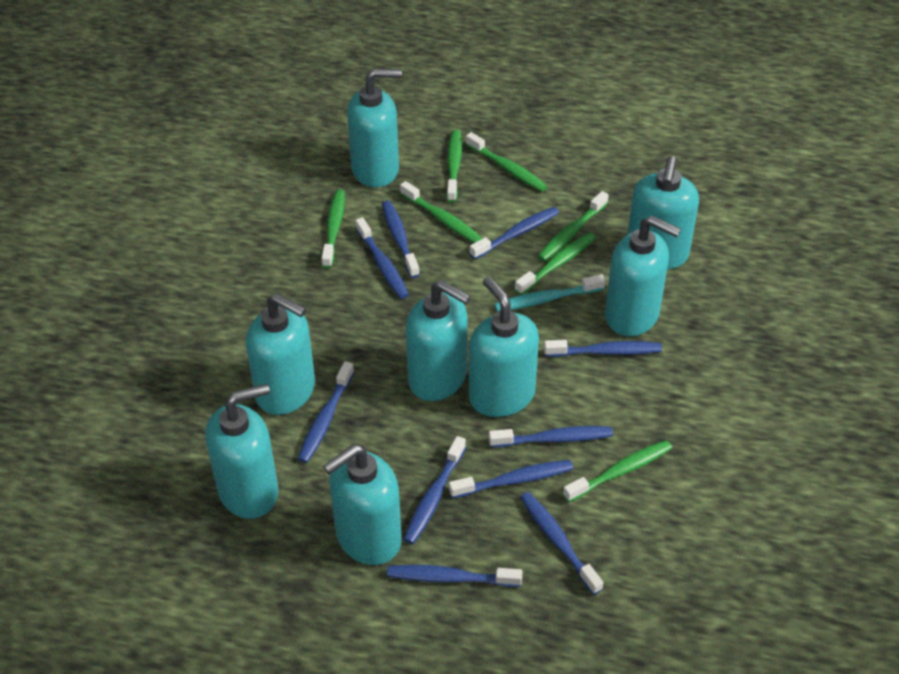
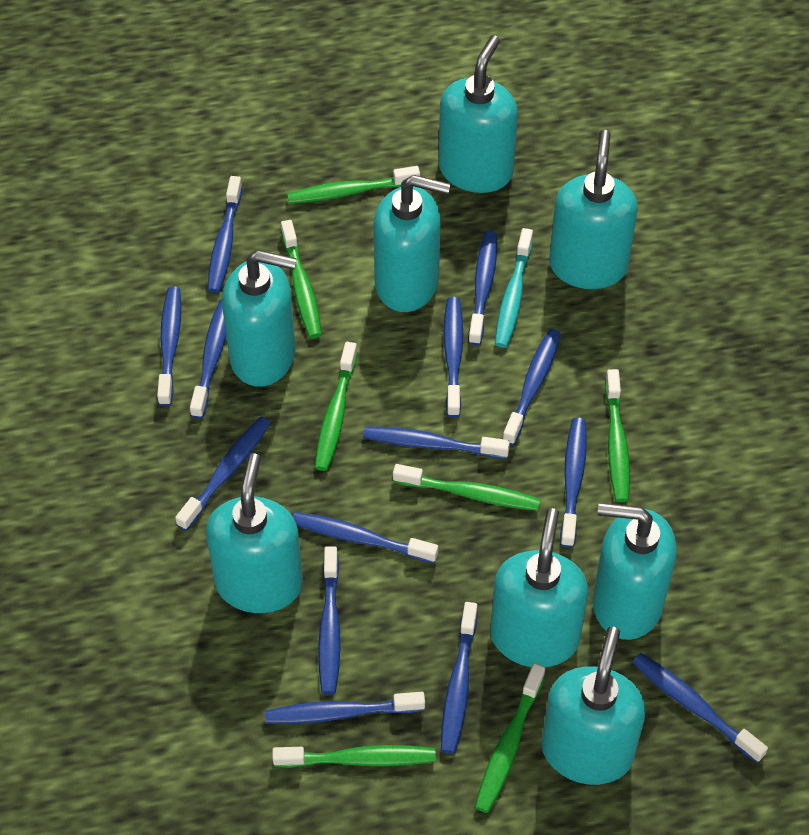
blue toothbrush: [298,361,354,463] [355,217,409,299] [382,201,420,278] [387,565,523,587] [403,436,466,544] [449,460,573,498] [469,207,559,259] [489,426,613,447] [520,492,604,595] [544,340,662,357] = 10 -> [157,287,181,406] [175,417,271,531] [190,299,226,419] [208,176,242,293] [265,692,425,724] [293,512,438,563] [318,546,340,694] [363,427,510,459] [441,602,478,754] [443,297,463,417] [468,231,497,346] [503,329,561,445] [560,417,587,548] [632,653,768,763] = 14

